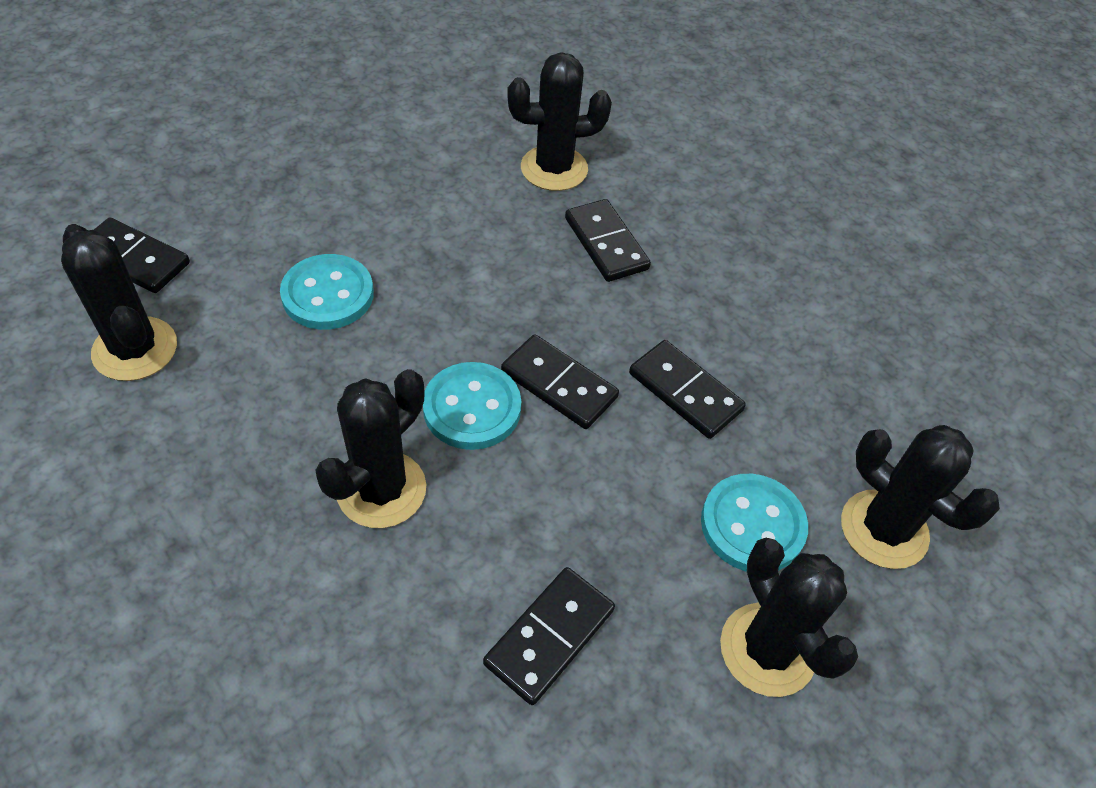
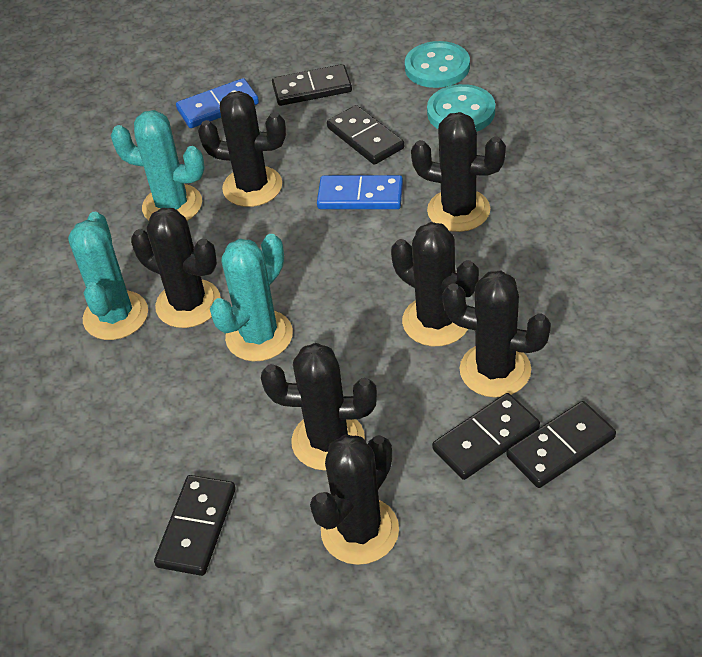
black cactus: [61,224,177,381] [315,369,426,528] [507,52,612,191] [720,538,858,697] [841,425,1000,569] = 5 -> [131,208,221,328] [198,91,286,207] [261,343,377,471] [310,434,399,565] [391,222,479,346] [411,112,506,232] [442,271,551,398] = 7
blue domino: none = 0 -> [176,78,259,128] [317,175,403,209] = 2
turquoise button: [280,254,374,330] [423,362,521,450] [701,474,808,572] = 3 -> [405,41,470,88] [427,84,495,132] = 2
turquoise cactus: none = 0 -> [68,211,148,340] [111,110,205,221] [210,234,293,361] = 3

